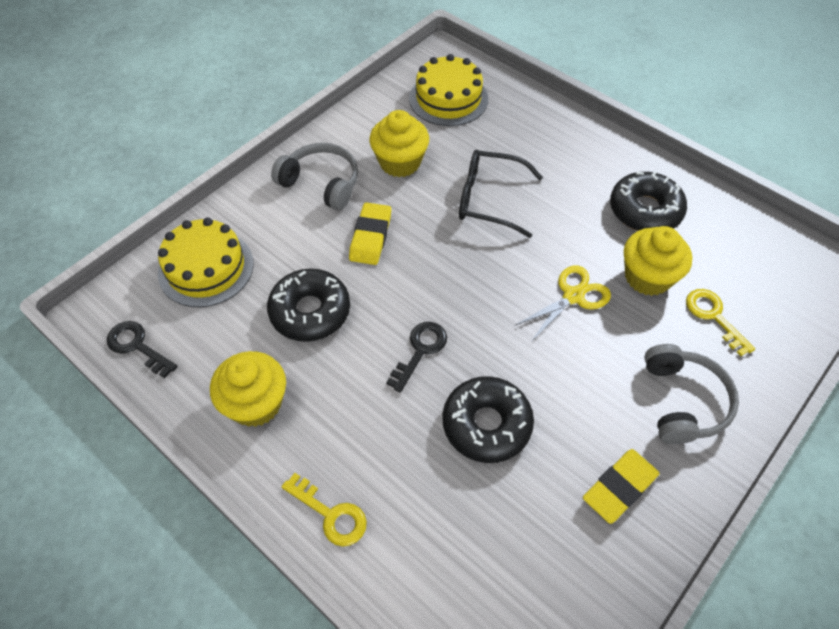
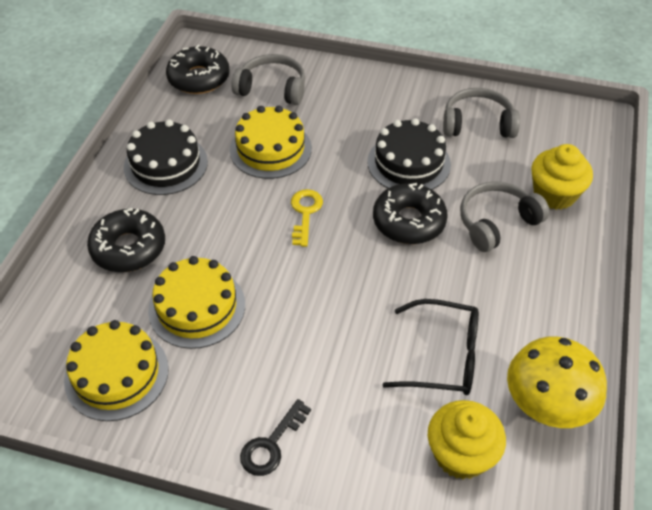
black cake: none = 0 -> [124,119,208,195] [367,118,451,190] = 2
black key: [107,321,178,378] [386,322,447,393] = 2 -> [240,399,311,476] = 1
grey headphones: [271,143,358,211] [644,344,739,444] = 2 -> [231,54,305,105] [443,88,520,138] [460,181,550,252] = 3
yellow cake: [158,217,254,307] [409,54,488,126] = 2 -> [64,320,169,421] [148,256,245,349] [230,106,312,179] = 3
yellow cupcake: [210,351,286,427] [369,110,429,177] [624,226,692,296] = 3 -> [428,400,506,480] [532,144,593,210] = 2
yellow eraser: [349,202,391,265] [583,449,660,524] = 2 -> none = 0
yellow key: [282,473,367,547] [686,289,755,356] = 2 -> [291,189,323,247] = 1
yellow mushroom: none = 0 -> [507,337,607,428] = 1
yellow scissors: [514,266,611,342] = 1 -> none = 0

